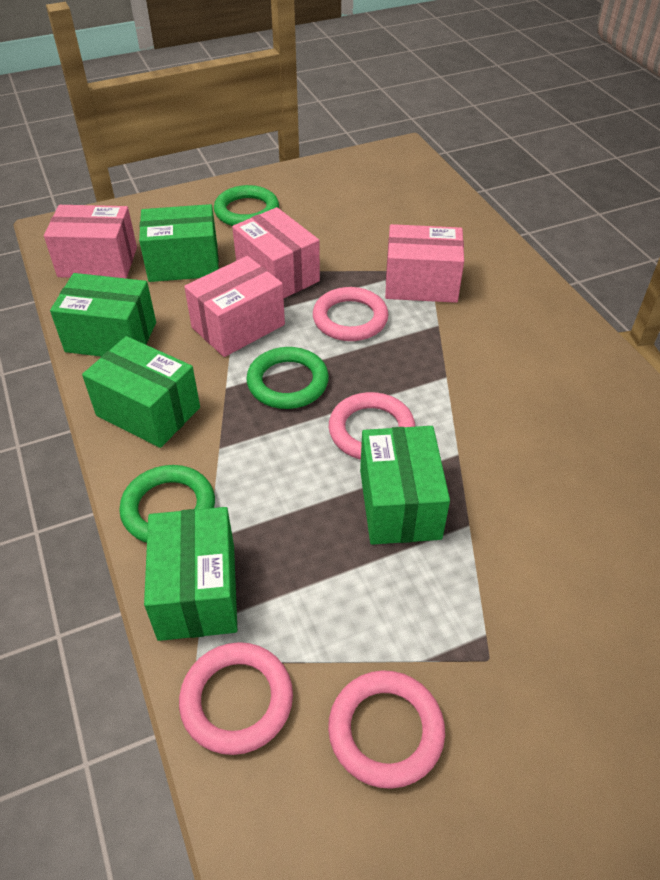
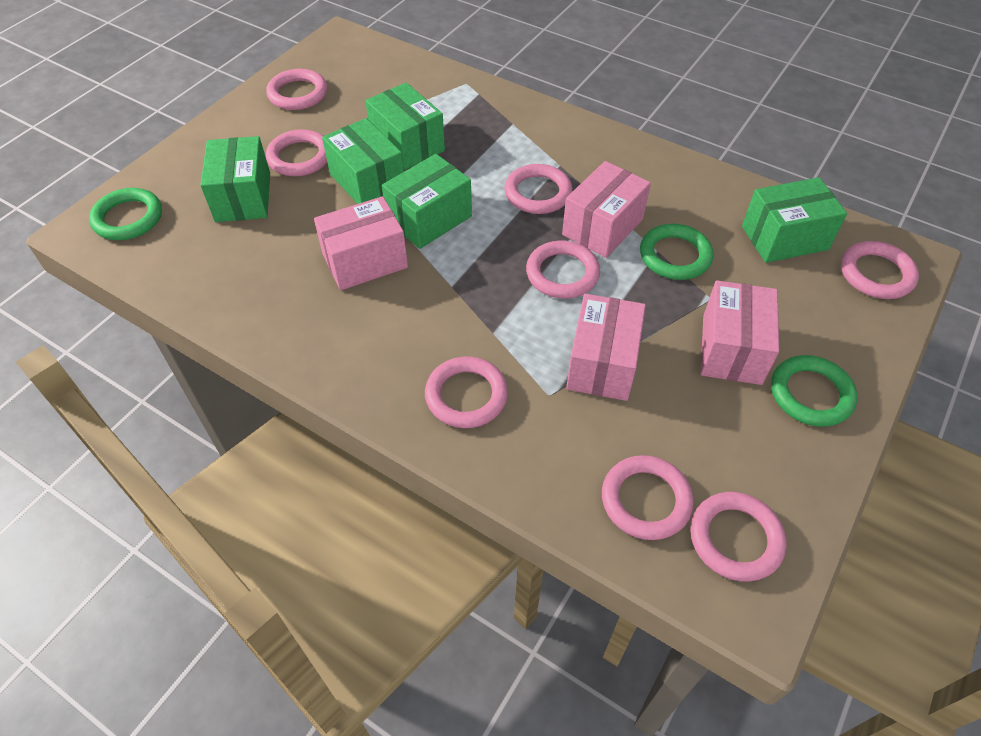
pink ring: [179,642,293,755] [313,287,389,341] [328,670,445,789] [329,392,415,460] = 4 -> [266,69,327,110] [266,129,327,176] [425,356,508,428] [504,164,572,214] [526,241,600,298] [602,455,694,540] [690,492,786,582] [841,241,919,299] = 8

